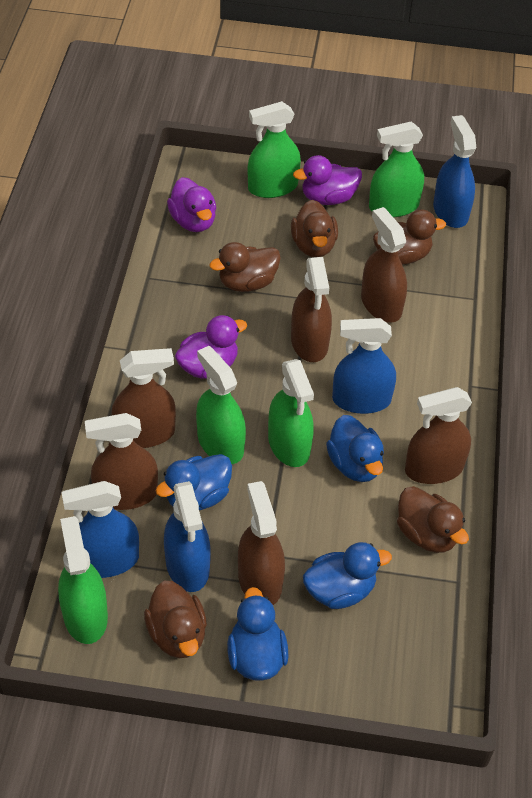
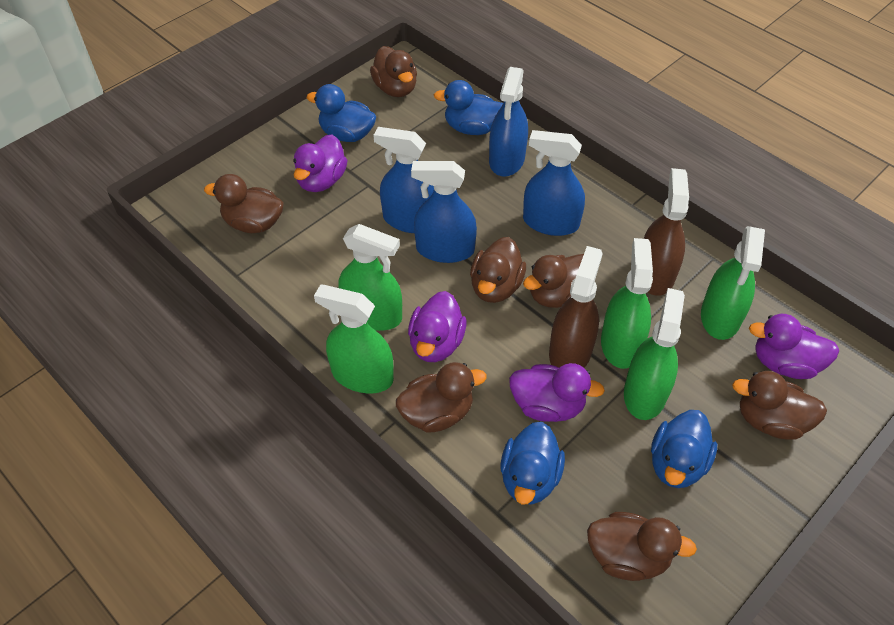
brown duck: [144,581,207,658] [209,242,281,292] [291,200,338,257] [373,210,446,264] [397,486,469,553] = 5 -> [204,174,284,233] [370,46,417,97] [396,362,487,433] [470,237,526,303] [523,254,584,308] [587,512,697,581] [732,371,827,440] = 7
brown spray bottle: [85,413,158,510] [111,348,176,448] [238,481,285,605] [291,257,332,362] [361,207,407,323] [405,387,472,484] = 6 -> [549,246,603,368] [643,168,689,296] = 2
purple duck: [167,177,216,232] [175,315,247,379] [293,155,362,205] = 3 -> [293,134,348,192] [408,291,467,362] [509,363,605,422] [749,314,839,379] = 4

